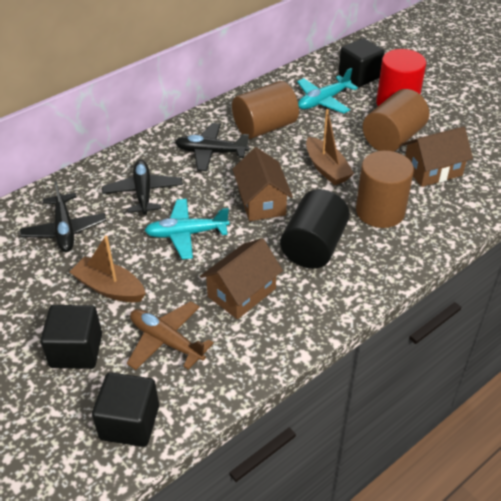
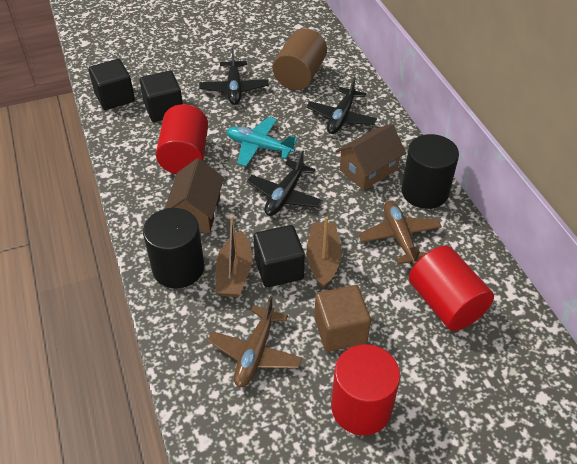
black cylinder: [280,189,350,269] = 1 -> [143,208,205,289] [401,134,459,209] = 2
brown cube: none = 0 -> [314,285,371,352] = 1
brown cylinder: [232,81,299,139] [356,151,414,228] [363,89,429,152] = 3 -> [273,28,327,90] = 1
brown house: [200,238,283,319] [232,147,293,221] [402,126,473,187] = 3 -> [165,158,224,233] [336,124,406,190] = 2
brown plane: [127,301,214,370] = 1 -> [208,296,302,388] [358,201,442,265] = 2
red cylinder: [376,49,426,106] = 1 -> [156,104,208,174] [331,344,400,435] [409,246,494,331] = 3
turquoise plane: [144,199,229,259] [297,68,358,114] = 2 -> [227,117,298,166] = 1

